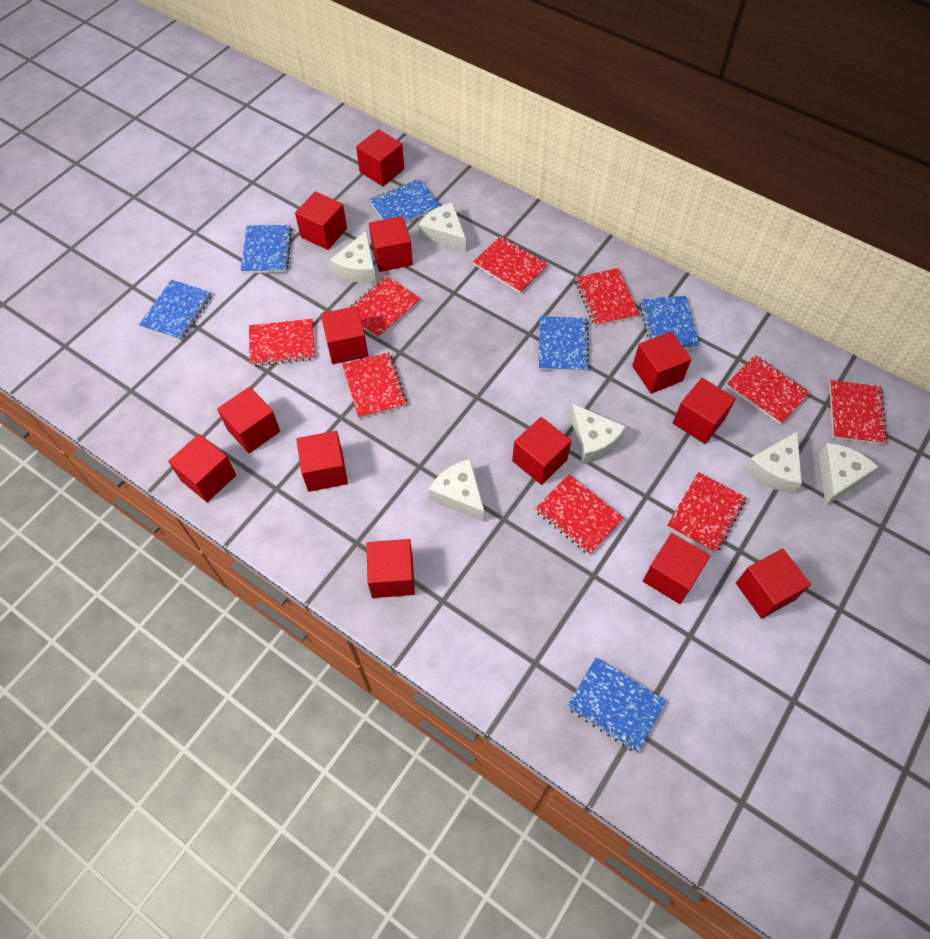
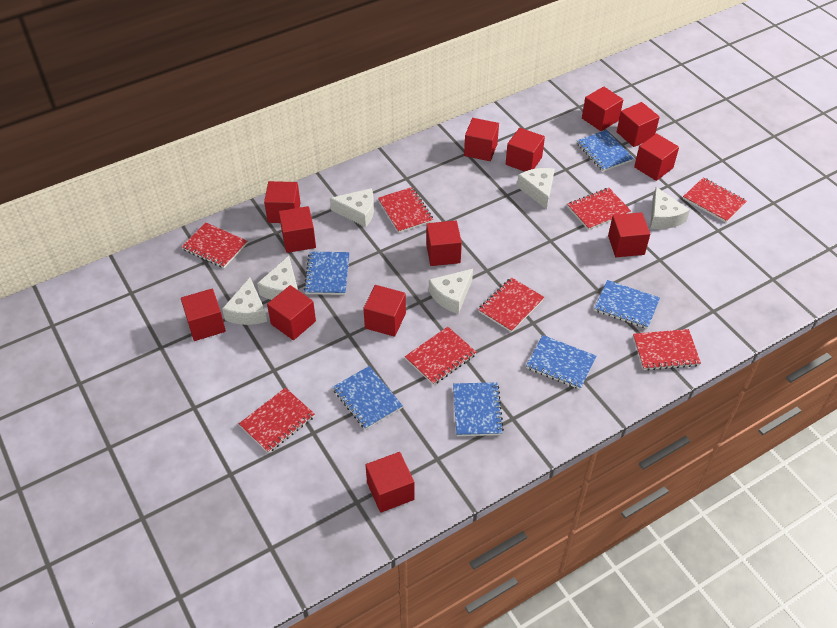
red notebook: [249,319,315,366] [342,352,407,419] [351,276,420,339] [473,236,548,294] [535,474,624,555] [575,268,640,326] [667,472,746,554] [726,355,810,425] [829,380,888,445] = 9 -> [181,222,248,268] [239,388,315,453] [378,187,433,233] [405,327,477,385] [478,277,545,332] [567,188,631,230] [633,329,701,371] [683,177,747,223] = 8

